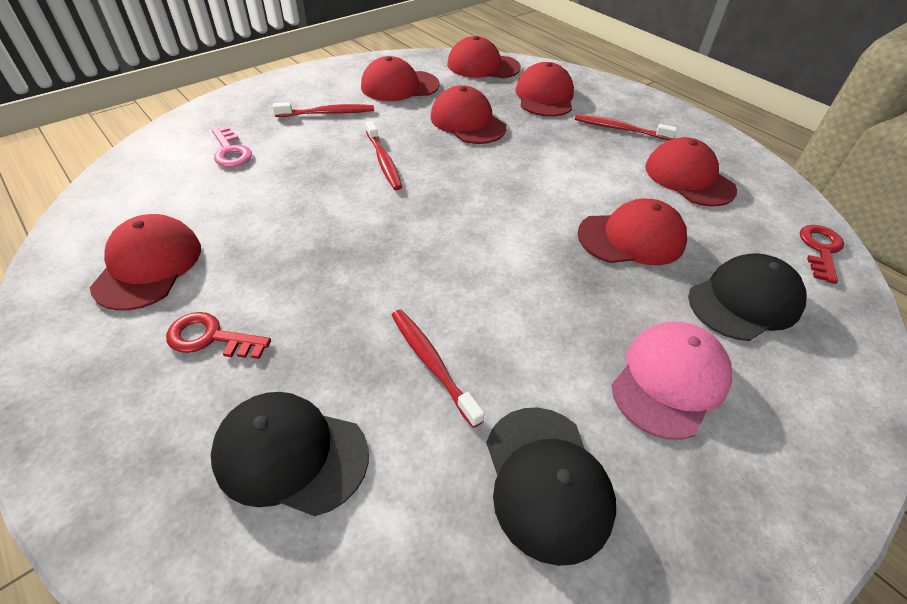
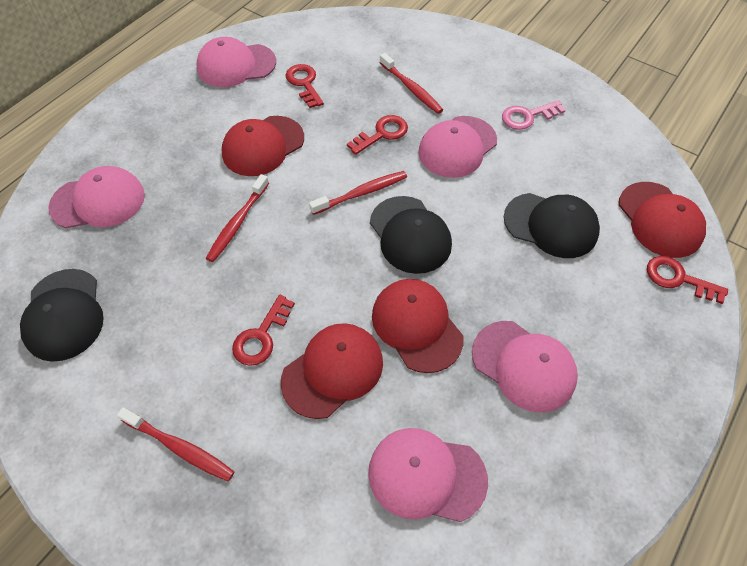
pink cap: [611,322,732,440] = 1 -> [48,166,145,228] [196,37,276,87] [368,428,488,522] [419,116,497,178] [472,321,578,412] = 5
red cap: [90,214,201,311] [361,56,440,101] [430,85,507,144] [447,36,521,79] [515,62,574,117] [578,198,687,265] [645,137,737,207] = 7 -> [222,116,304,176] [281,323,383,419] [372,279,464,373] [619,182,706,258] = 4
red key: [166,312,271,359] [800,225,844,284] = 2 -> [232,295,295,366] [286,64,324,108] [347,115,408,155] [647,256,728,304] = 4

